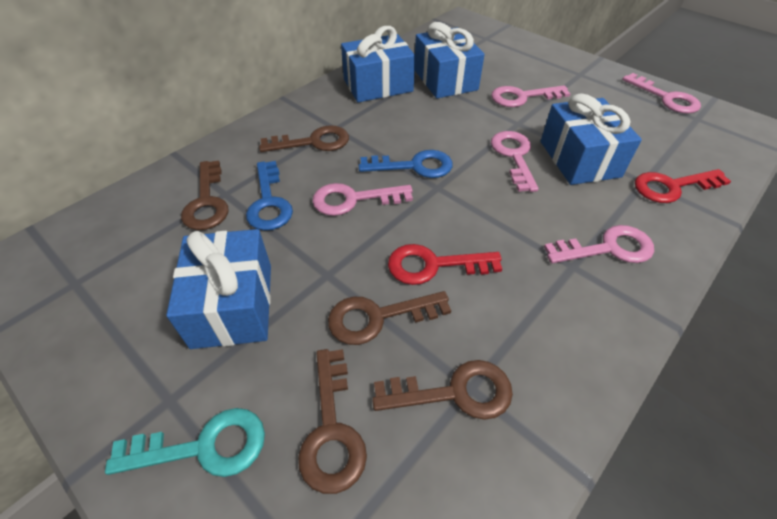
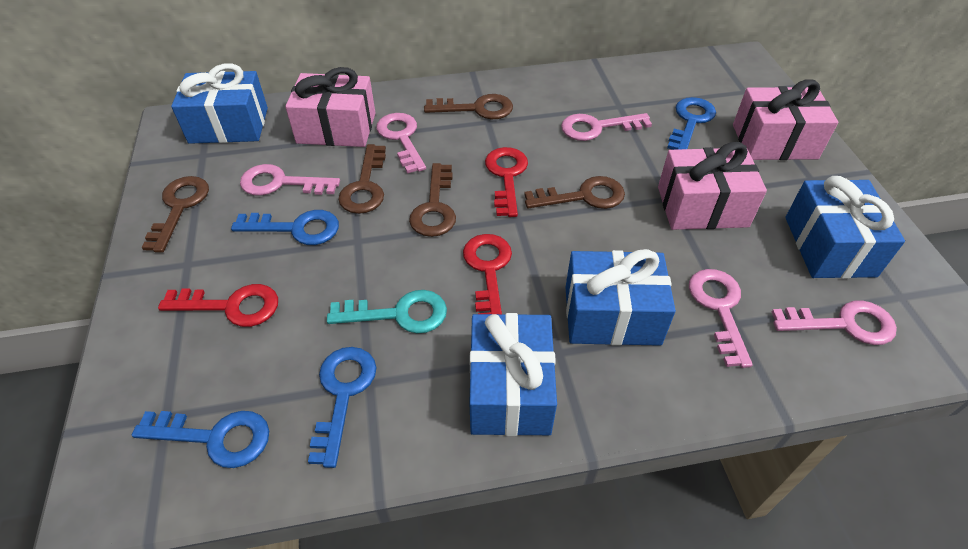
blue key: [246,161,293,231] [359,150,453,178] = 2 -> [132,411,269,468] [231,210,339,245] [308,347,376,468] [667,97,716,150] = 4
pink gift: none = 0 -> [285,67,375,147] [658,142,767,230] [733,79,838,160] = 3
red key: [388,244,502,285] [635,169,731,203] = 2 -> [158,284,278,327] [463,234,512,314] [485,147,528,217] = 3

